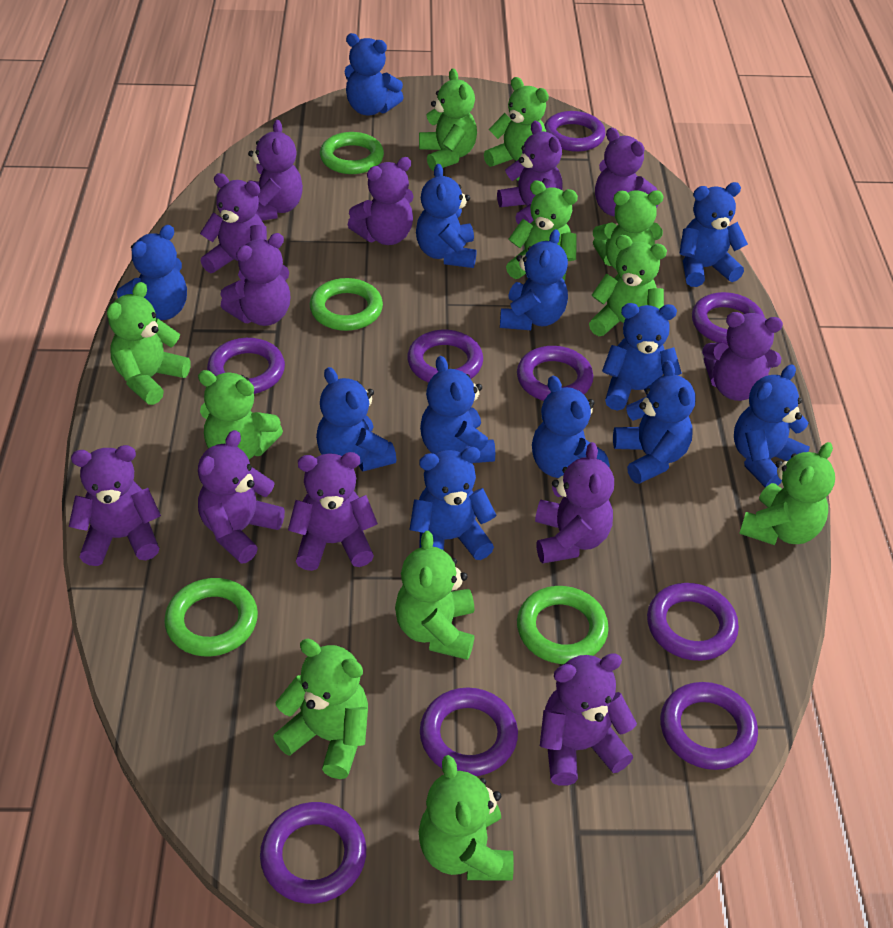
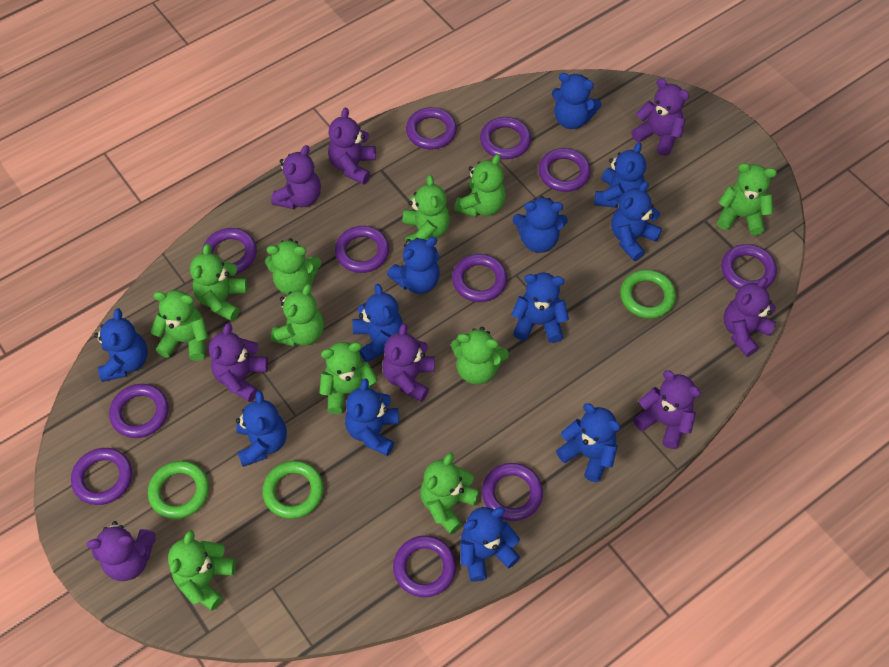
green ring: [164,578,258,656] [310,278,383,331] [320,132,384,174] [517,586,609,664] = 4 -> [148,461,209,519] [262,461,324,519] [620,269,676,319] = 3
purple ring: [207,338,285,394] [260,802,366,904] [407,330,483,383] [420,687,518,776] [517,346,593,401] [544,111,606,152] [647,583,739,661] [660,682,758,770] [692,292,765,345] = 9 -> [71,448,132,505] [109,384,169,438] [202,228,257,274] [335,226,389,273] [393,536,456,597] [406,107,457,149] [452,254,507,302] [480,117,531,159] [482,463,543,521] [539,148,591,192] [721,244,777,289] = 11
purple teddy bear: [69,445,161,566] [198,430,285,563] [200,173,267,281] [221,233,291,326] [248,120,303,221] [288,452,378,571] [347,157,414,245] [497,121,563,225] [535,442,614,563] [540,653,637,786] [595,127,658,217] [702,312,783,401] = 12 -> [86,521,156,581] [209,323,268,402] [271,145,321,209] [328,108,376,184] [382,323,435,402] [631,78,689,156] [633,371,701,449] [723,277,776,357] = 8

